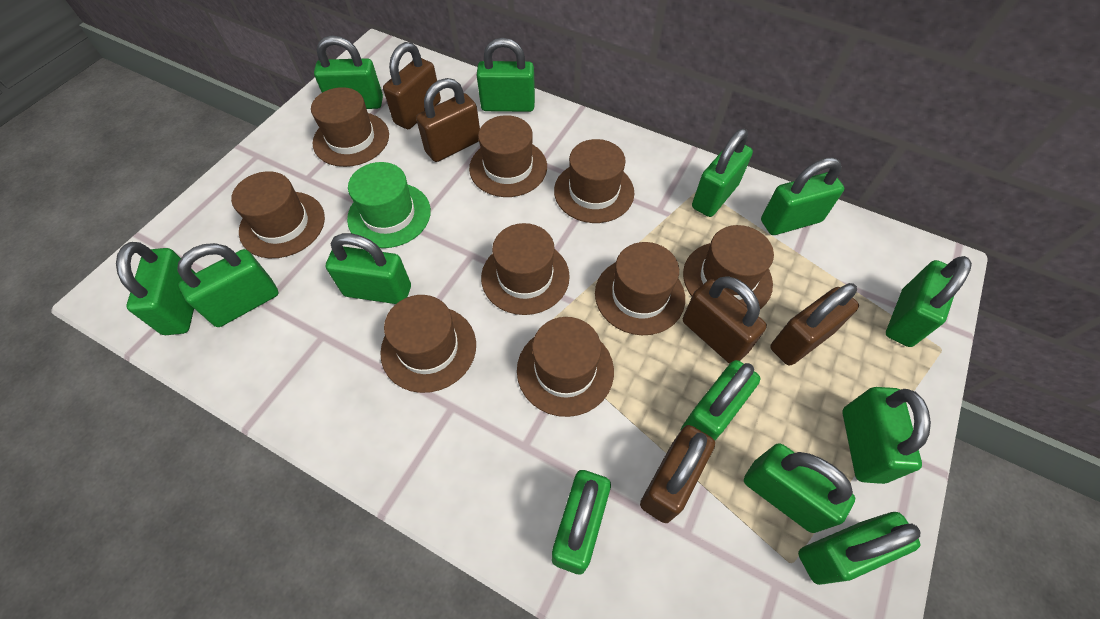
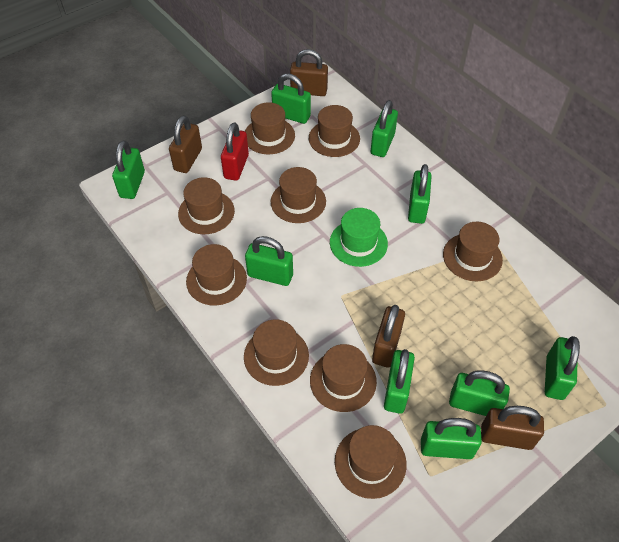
brown padlock: [383,42,441,129] [416,78,480,162] [640,425,715,523] [683,276,767,364] [770,283,859,366] = 5 -> [169,116,202,173] [290,49,328,96] [372,305,405,368] [481,406,544,450] = 4
green padlock: [116,242,195,335] [177,243,278,327] [314,35,383,109] [326,233,411,304] [477,38,535,112] [552,470,611,574] [680,360,760,440] [692,129,753,217] [744,443,855,533] [761,157,844,235] [798,512,920,585] [842,387,931,484] [886,256,972,347] = 13 -> [112,140,145,199] [245,236,293,286] [271,73,311,124] [371,100,398,157] [384,349,415,414] [408,164,431,224] [421,418,482,459] [449,370,510,416] [545,336,580,400] = 9
red padlock: none = 0 -> [221,122,249,181] = 1

